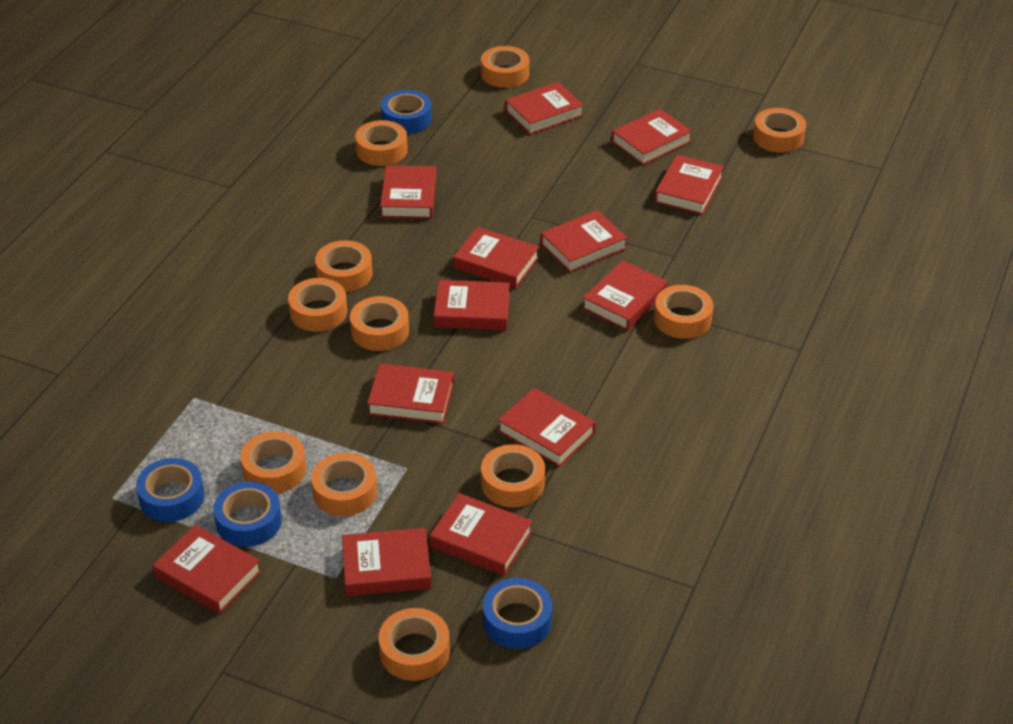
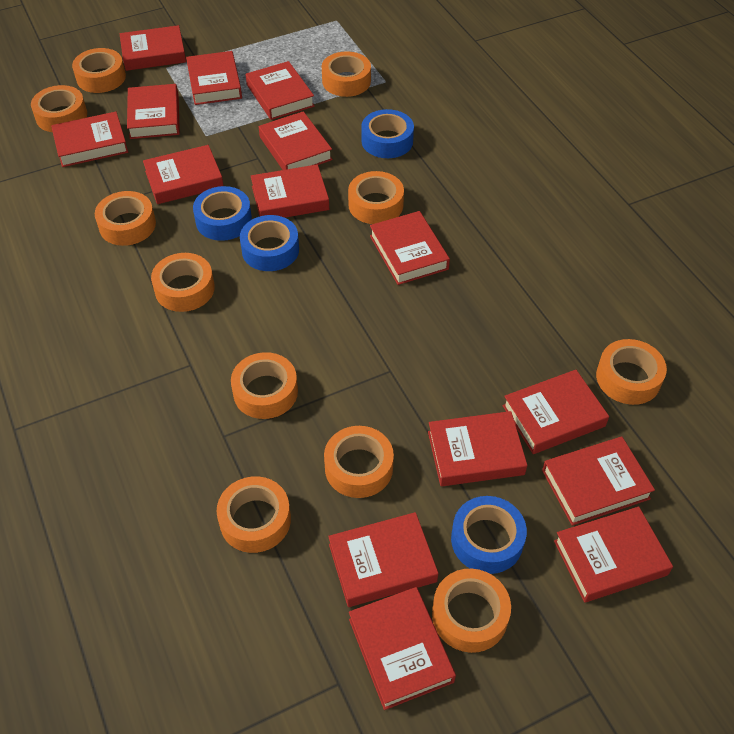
red book: [152,524,261,614] [342,528,432,596] [367,364,454,424] [380,165,437,219] [430,493,532,576] [434,280,510,330] [453,227,539,289] [498,388,596,467] [505,82,584,135] [541,210,627,273] [582,260,668,331] [611,109,692,165] [654,155,724,215] = 13 -> [51,112,128,167] [120,25,186,71] [127,84,180,139] [143,145,224,204] [186,51,242,105] [246,61,315,120] [251,164,329,218] [259,111,333,170] [328,512,439,607] [349,587,456,710] [370,211,450,285] [428,411,528,486] [502,370,609,454] [542,437,655,526] [554,507,673,603] = 15

